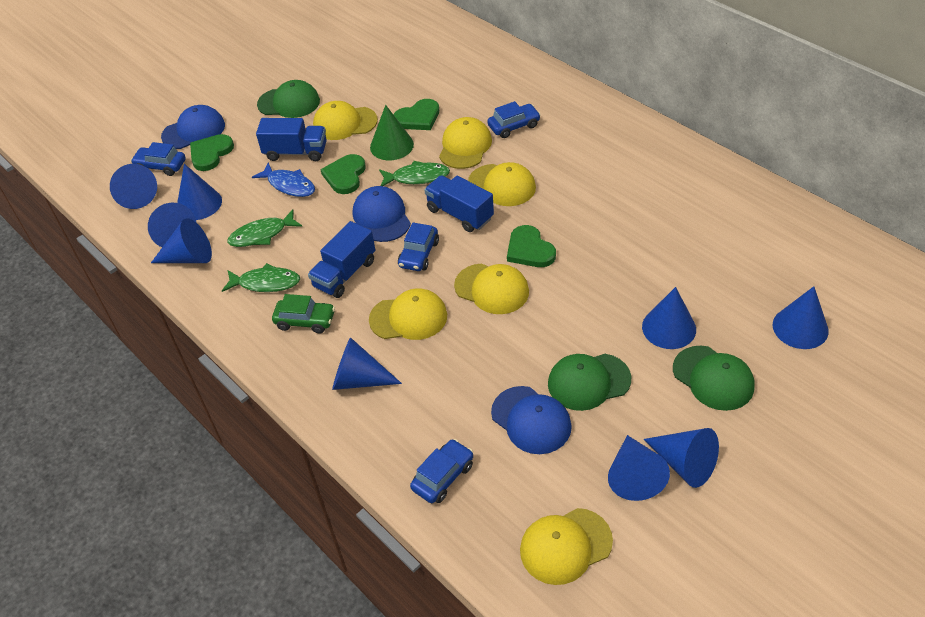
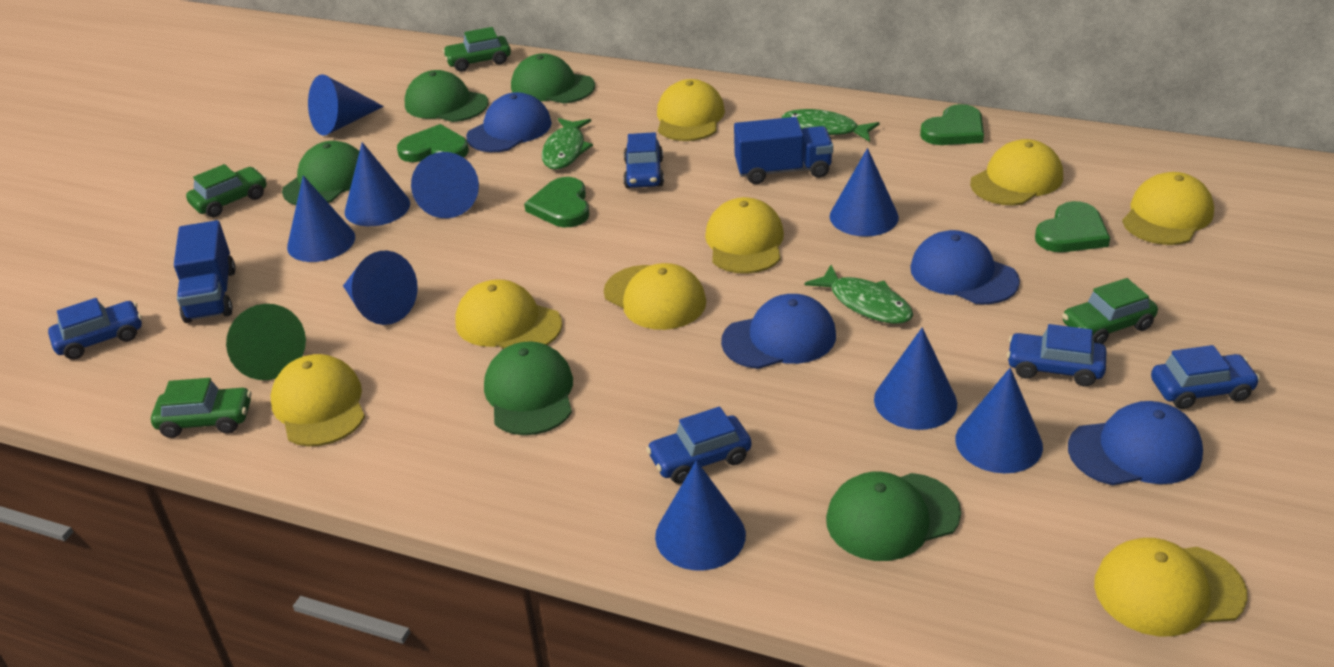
blue cap: [161,105,225,149] [353,186,411,242] [491,386,572,454] = 3 -> [466,92,552,152] [721,294,836,369] [910,230,1020,305] [1068,401,1203,486] = 4
blue car: [131,142,186,176] [398,223,439,271] [410,439,473,503] [487,101,541,138] = 4 -> [48,298,142,360] [623,132,664,188] [646,406,751,484] [1007,324,1106,386] [1151,345,1260,409] = 5
blue fish: [252,162,315,197] = 1 -> none = 0
blue truck: [256,118,327,161] [308,221,375,298] [424,175,494,232] = 3 -> [174,220,236,323] [734,117,833,184] = 2
green cap: [257,80,320,118] [548,354,631,411] [673,346,755,411] = 3 -> [282,141,359,205] [405,70,488,122] [484,341,573,435] [511,53,595,104] [826,472,961,561] = 5
green car: [272,294,335,333] = 1 -> [151,378,251,438] [186,164,267,217] [443,27,511,72] [1062,278,1158,344] = 4
yellow cap: [313,101,378,140] [369,288,447,340] [439,117,492,169] [454,263,529,314] [468,162,536,206] [520,508,613,585] = 6 -> [271,354,365,446] [456,279,562,349] [604,263,706,330] [657,79,725,141] [705,197,784,274] [970,139,1063,206] [1094,538,1248,636] [1122,172,1214,245] = 8

